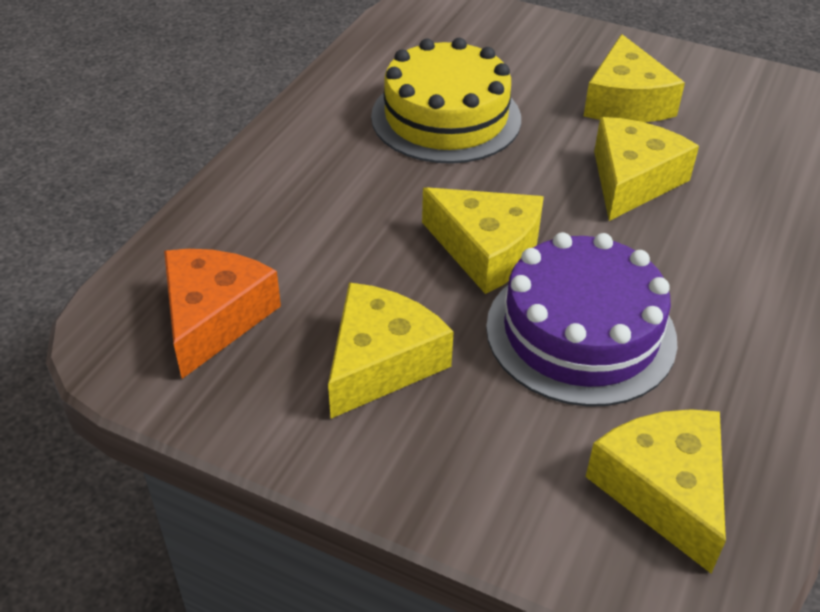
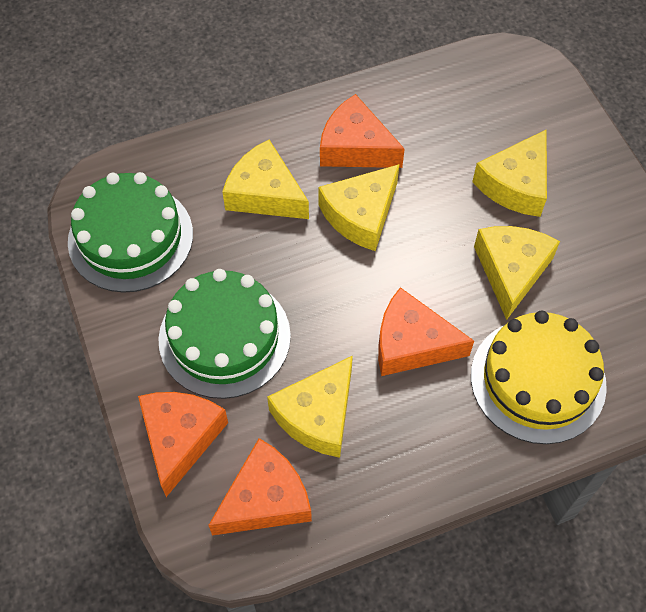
green cake: none = 0 -> [68,172,193,293] [158,269,291,399] = 2
orange cheese: [164,249,281,379] = 1 -> [138,392,228,497] [208,438,312,535] [320,94,405,168] [378,287,474,376] = 4
purple cake: [486,232,677,407] = 1 -> none = 0

